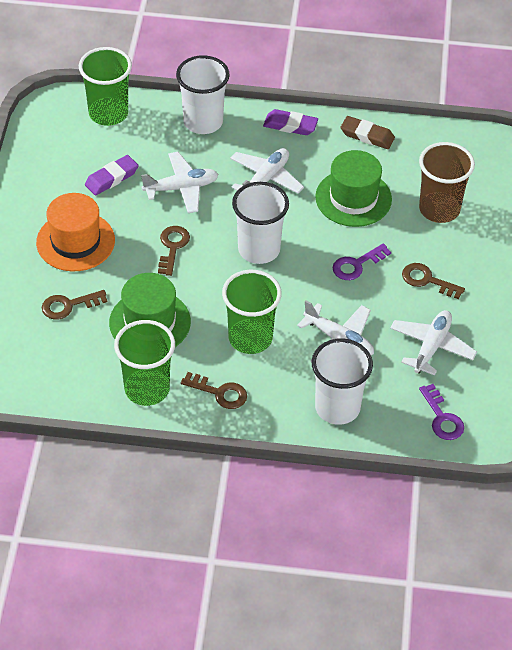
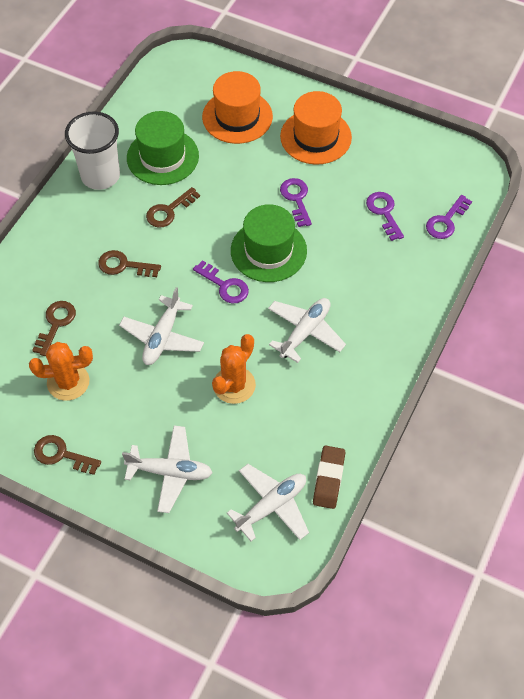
brown cup: [419,142,475,223] = 1 -> none = 0
green cup: [79,47,132,126] [114,320,175,406] [222,270,282,354] = 3 -> none = 0
orange cactus: none = 0 -> [29,342,93,401] [212,334,256,404] = 2
orange hat: [36,193,115,272] = 1 -> [202,71,273,144] [280,91,352,165] = 2
purple eraser: [85,155,138,196] [263,109,318,135] = 2 -> none = 0
purple key: [333,243,391,280] [419,384,464,440] = 2 -> [193,260,249,304] [280,178,312,227] [366,192,404,241] [426,195,472,239] = 4
white cup: [176,55,230,134] [232,182,289,264] [312,339,373,425] = 3 -> [65,111,120,190] = 1

